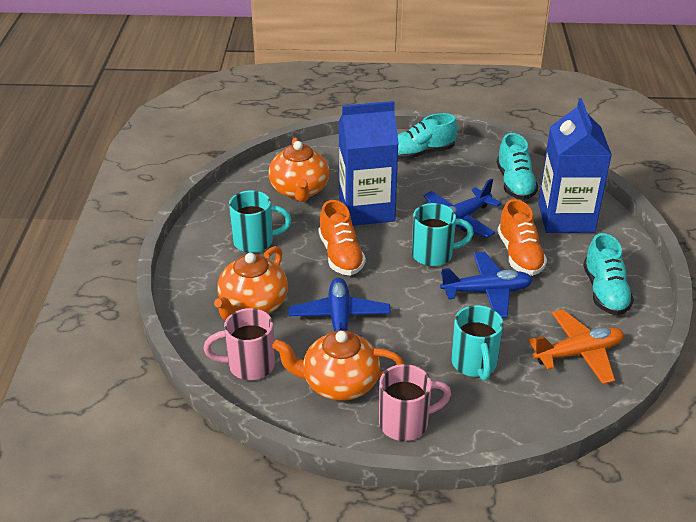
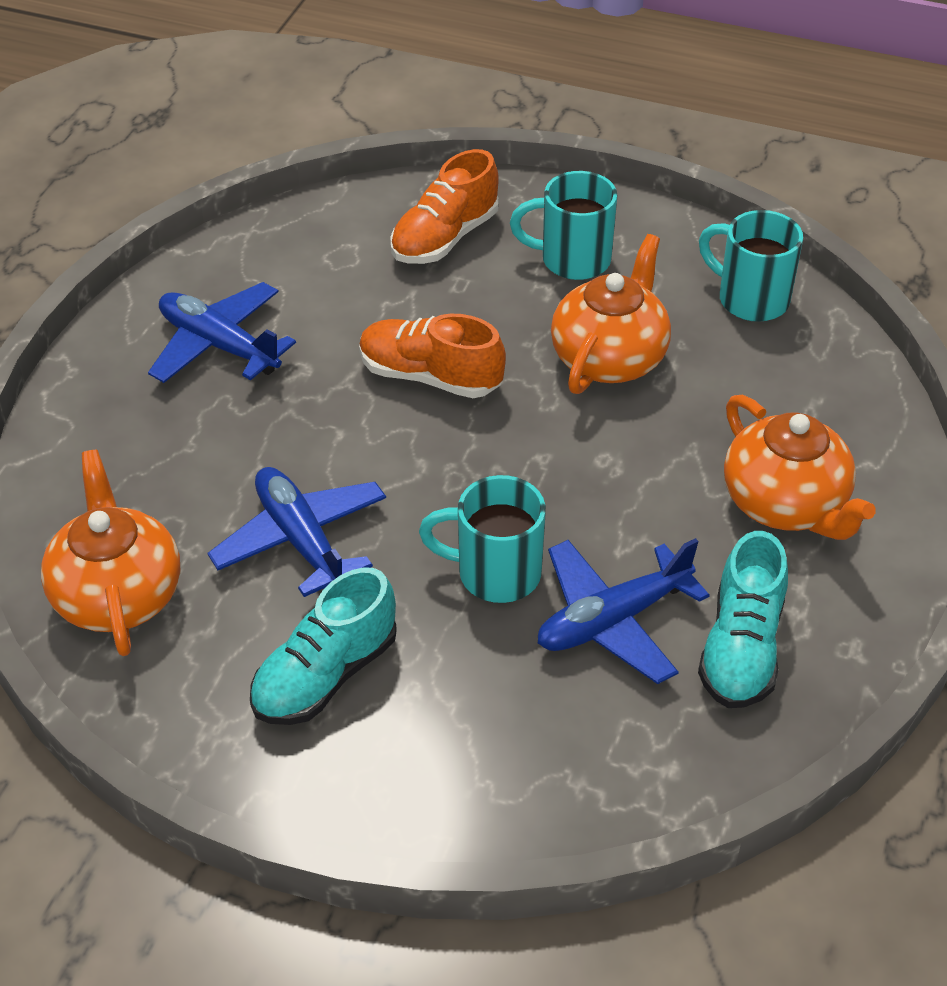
blue carton: [339,101,399,226] [538,98,612,233] = 2 -> none = 0
orange plane: [528,309,624,384] = 1 -> none = 0
pink mug: [204,308,275,380] [379,364,451,441] = 2 -> none = 0
turquoise shoe: [398,113,458,160] [497,133,538,200] [583,233,634,315] = 3 -> [250,567,397,725] [698,531,788,708] = 2

